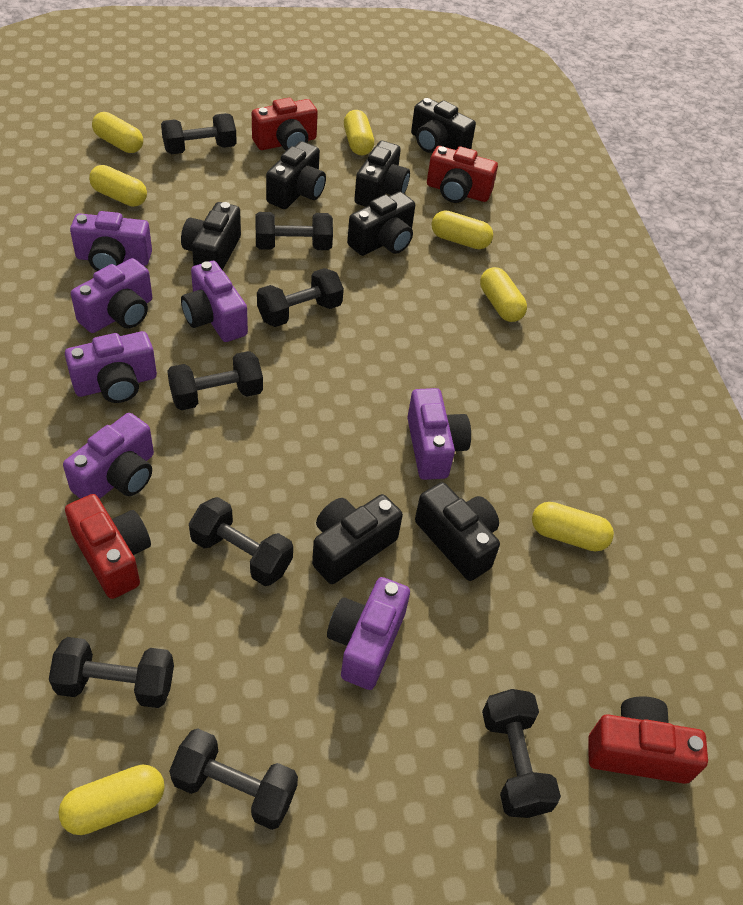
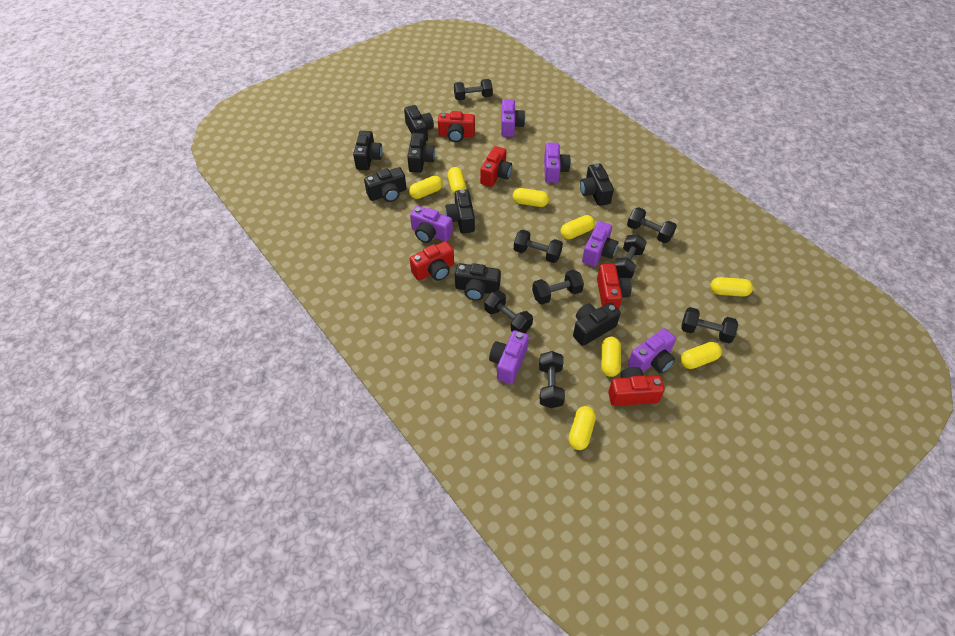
black camera: [181,202,241,270] [266,141,326,209] [312,494,403,584] [347,192,415,256] [354,141,410,207] [411,98,476,153] [415,482,500,581] = 7 -> [353,131,382,170] [364,167,406,202] [404,105,434,141] [407,133,435,173] [445,190,475,233] [455,263,501,301] [573,303,621,346] [580,164,614,206] = 8
purple camera: [63,413,154,499] [65,331,157,403] [70,211,152,271] [71,258,152,333] [181,261,248,342] [327,577,410,690] [407,388,471,480] = 7 -> [410,206,453,243] [489,330,529,384] [501,99,525,137] [544,143,571,183] [582,221,618,267] [628,328,676,373] = 6
red camera: [65,494,151,599] [252,98,318,151] [427,146,498,203] [588,696,708,784] = 4 -> [410,241,454,281] [438,111,475,142] [480,146,512,187] [597,264,631,310] [608,367,665,406] = 5
yellow capsule: [58,764,165,835] [89,165,147,207] [92,112,143,153] [344,110,374,155] [431,210,493,249] [480,267,527,322] [532,502,614,551] = 7 -> [409,176,443,199] [447,167,467,195] [513,188,549,207] [560,215,595,239] [568,406,596,450] [601,337,621,377] [680,342,722,369] [710,277,753,297] = 8

